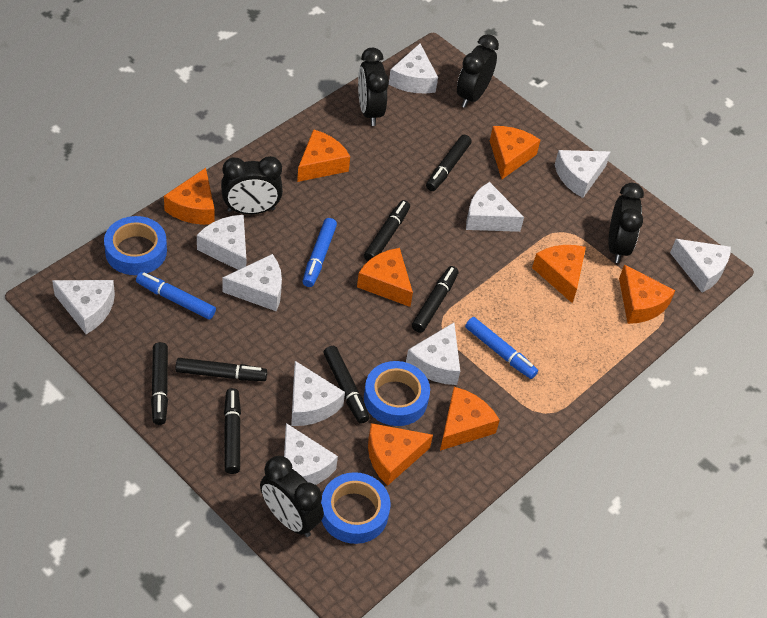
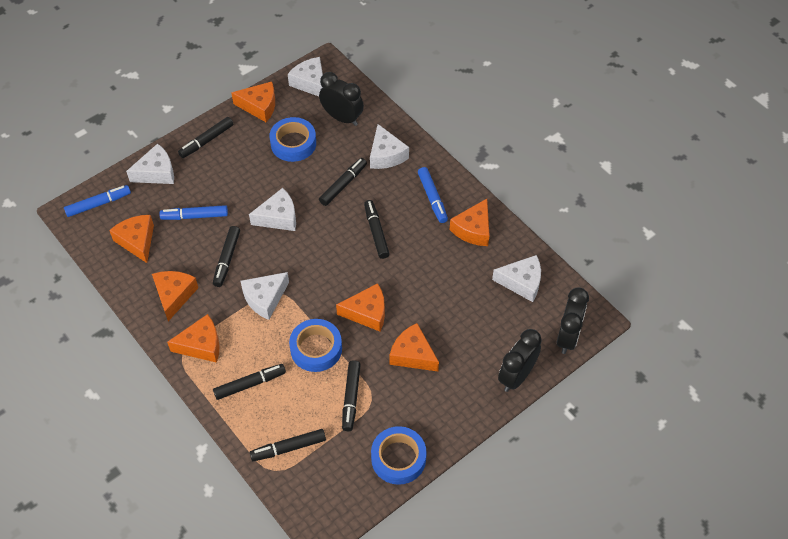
black clock: [221,156,283,214] [260,456,324,537] [358,48,389,126] [457,34,499,108] [608,183,644,263] = 5 -> [319,72,364,126] [498,329,542,392] [556,287,589,354] = 3
orange cheese: [164,168,215,225] [297,129,350,182] [357,248,413,307] [368,423,433,486] [440,387,500,451] [490,126,540,179] [532,245,586,303] [619,265,676,324] = 8 -> [109,215,154,263] [152,271,198,321] [167,314,220,363] [231,81,275,122] [336,283,385,332] [389,323,439,371] [450,199,490,246] = 7
white cheese: [52,280,115,334] [197,215,246,270] [222,254,282,311] [284,423,338,485] [291,361,345,426] [389,44,438,93] [406,323,460,385] [466,182,524,232] [555,150,611,198] [670,239,731,292] = 10 -> [126,143,174,184] [241,272,289,320] [249,188,296,231] [288,57,323,96] [370,124,409,169] [492,255,541,302] = 6

